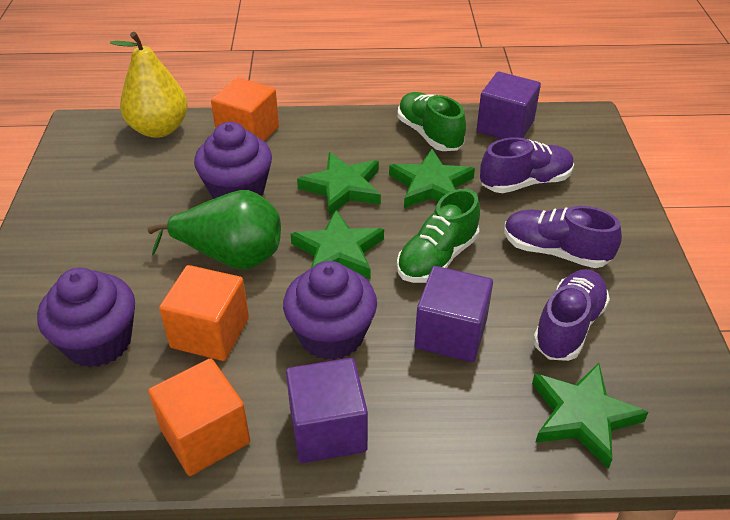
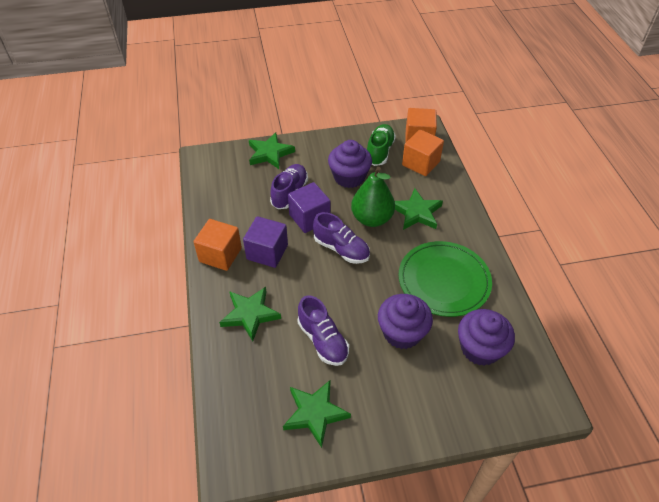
green plate: none = 0 -> [398,241,492,317] = 1
green shoe: [397,189,480,283] [398,92,466,151] = 2 -> [367,124,396,166] = 1
purple cube: [286,358,368,463] [414,266,493,362] [477,72,541,139] = 3 -> [243,216,288,268] [288,182,331,233] = 2
yellow pear: [110,32,188,138] = 1 -> none = 0

